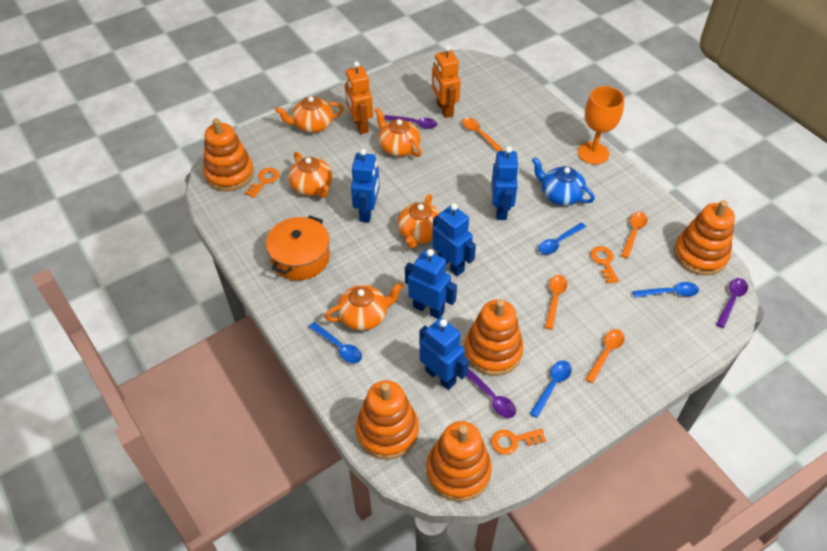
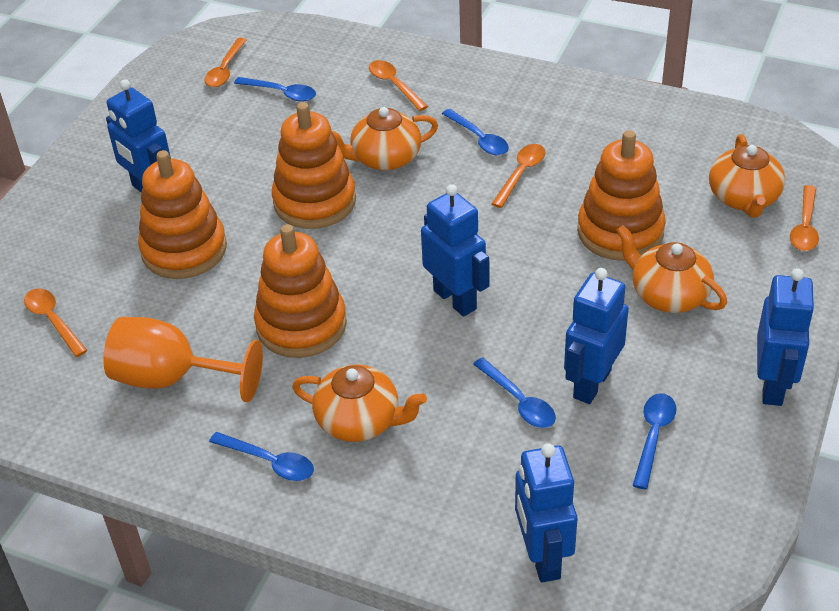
blue spoon: [309,322,362,363] [529,361,572,418] [538,222,586,254] [633,282,699,298] = 4 -> [209,432,314,481] [234,77,316,101] [442,109,509,155] [473,357,556,428] [632,393,676,490] = 5
blue teapot: [532,157,595,206] = 1 -> none = 0
orange key: [245,168,279,198] [491,429,546,455] [590,246,619,284] = 3 -> none = 0
orange pot: [266,216,330,280] = 1 -> none = 0
orange robot: [345,61,373,134] [432,45,461,118] = 2 -> none = 0
orange spoon: [462,118,503,152] [545,275,567,330] [585,329,625,383] [621,212,647,258] = 4 -> [24,288,88,357] [205,37,247,87] [369,60,428,111] [491,144,545,208] [790,185,819,251] = 5
orange stacking toy: [203,118,254,191] [356,380,419,460] [426,421,492,502] [464,299,524,376] [674,200,735,275] = 5 -> [138,150,227,279] [254,224,347,358] [272,102,356,229] [577,130,666,261] = 4
orange teapot: [275,96,344,133] [288,152,332,198] [325,282,403,330] [375,108,422,157] [398,194,440,249] = 5 -> [292,364,427,442] [332,107,438,171] [616,225,727,313] [709,134,785,218] = 4
purple spoon: [384,115,437,129] [466,368,516,418] [716,278,748,328] = 3 -> none = 0

